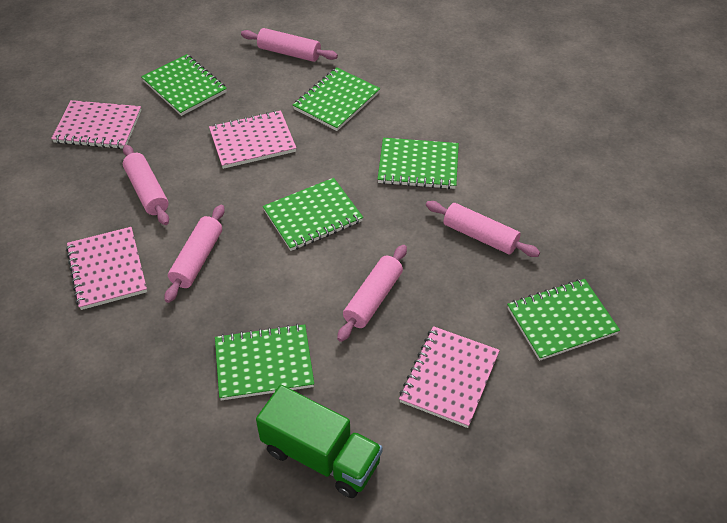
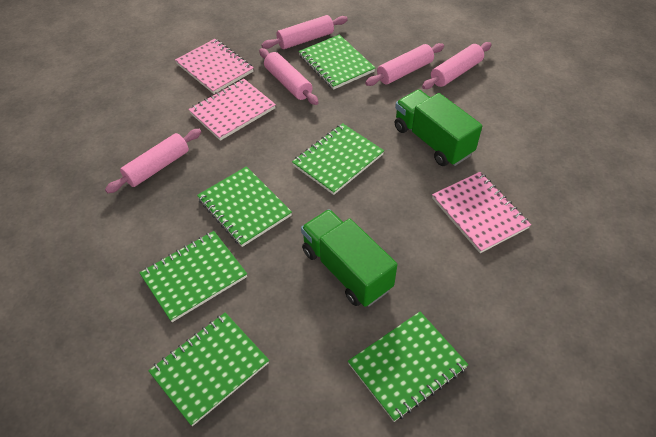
green truck: [256,385,383,498] = 1 -> [301,209,397,307] [395,89,482,166] = 2
pink notebook: [51,100,141,149] [66,227,147,310] [209,110,296,169] [399,326,500,428] = 4 -> [175,39,254,94] [188,79,276,141] [432,172,531,253] = 3

